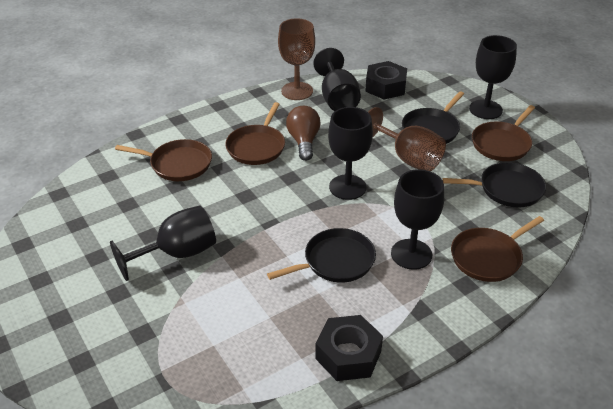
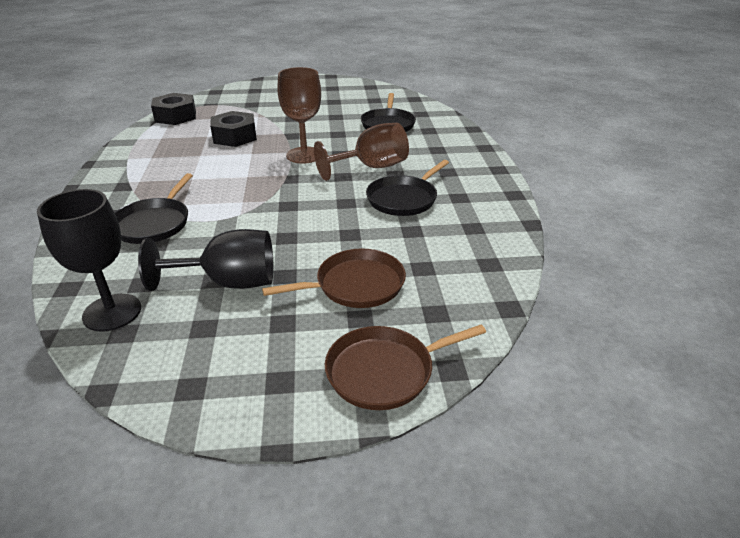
black goblet: [110,206,216,281] [313,48,361,111] [328,107,373,200] [391,169,444,270] [469,35,517,119] = 5 -> [37,189,141,332] [138,229,273,291] = 2
brown light bulb: [286,106,321,161] = 1 -> none = 0
brown pan: [115,139,212,181] [225,102,285,165] [451,216,544,282] [472,105,535,161] = 4 -> [262,248,406,308] [325,325,486,410] = 2

